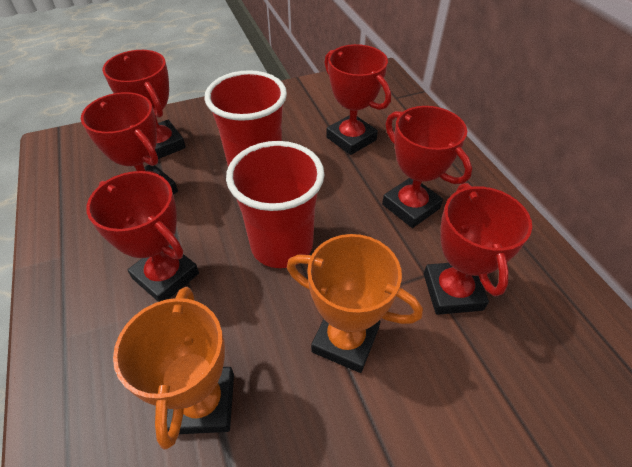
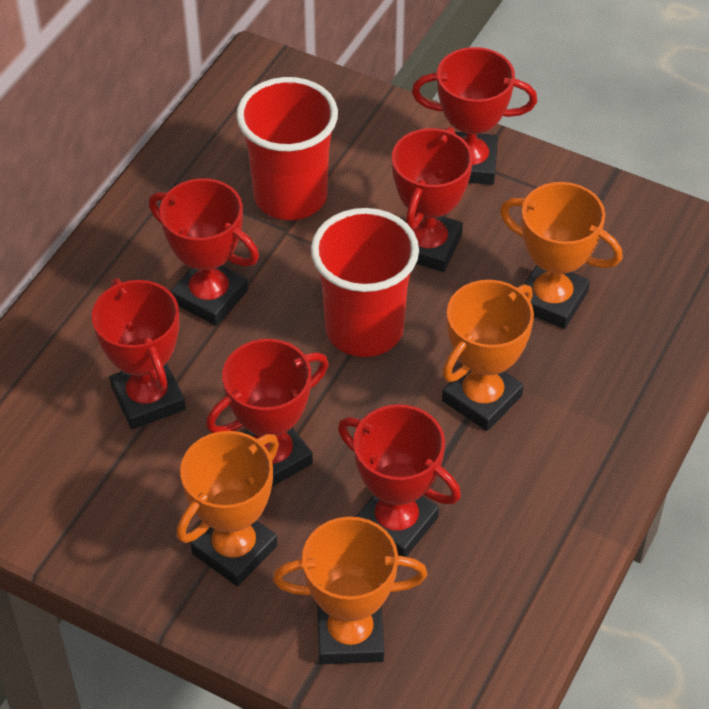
orange trophy: [113,287,234,449] [287,234,423,373] = 2 -> [177,431,279,586] [273,517,427,664] [442,280,534,431] [500,182,623,329] = 4

